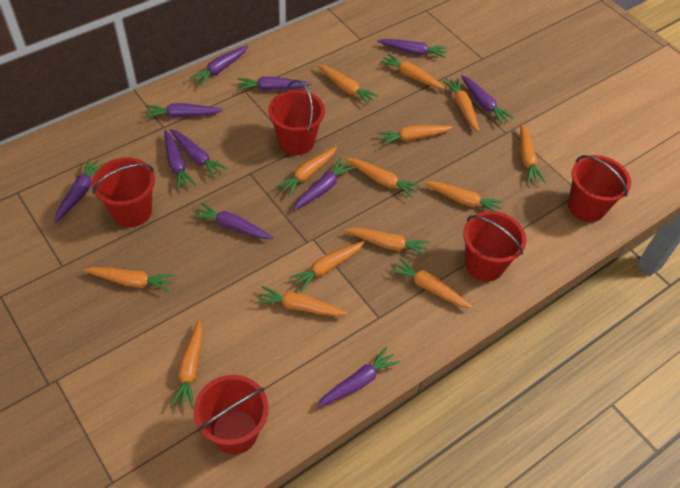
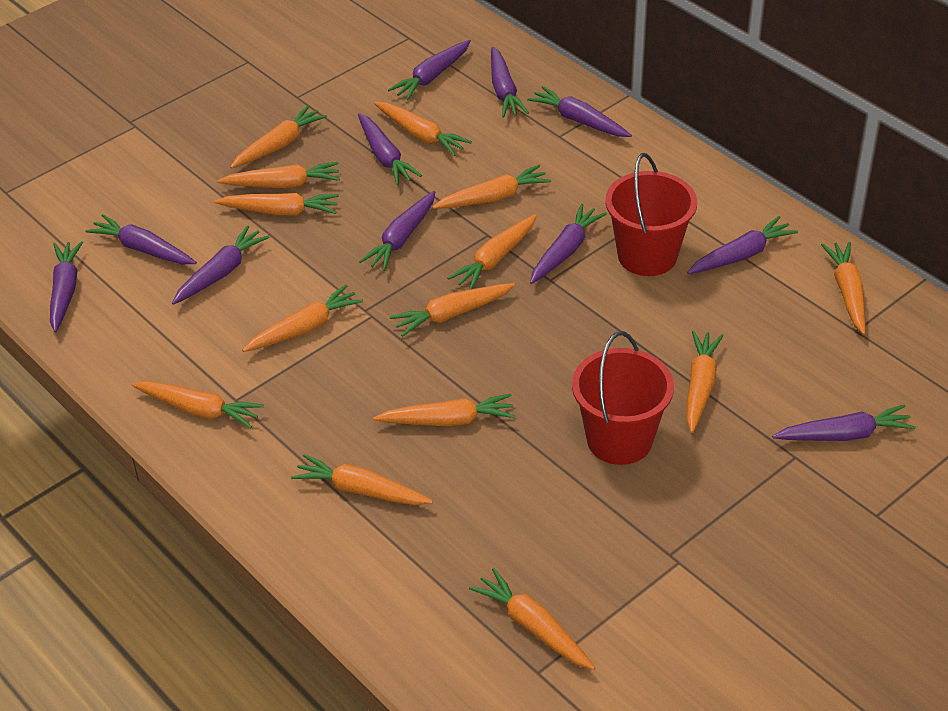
red bucket: [92,158,155,227] [194,375,269,455] [268,80,325,155] [463,211,526,281] [568,155,631,222] = 5 -> [572,331,674,465] [605,153,697,276] = 2

